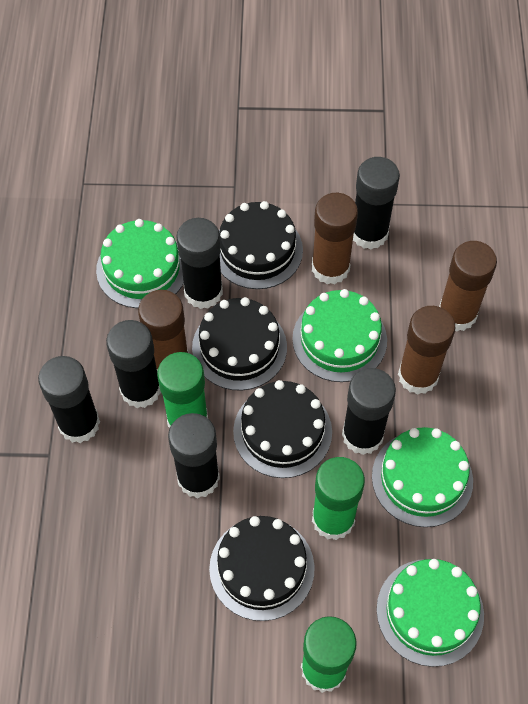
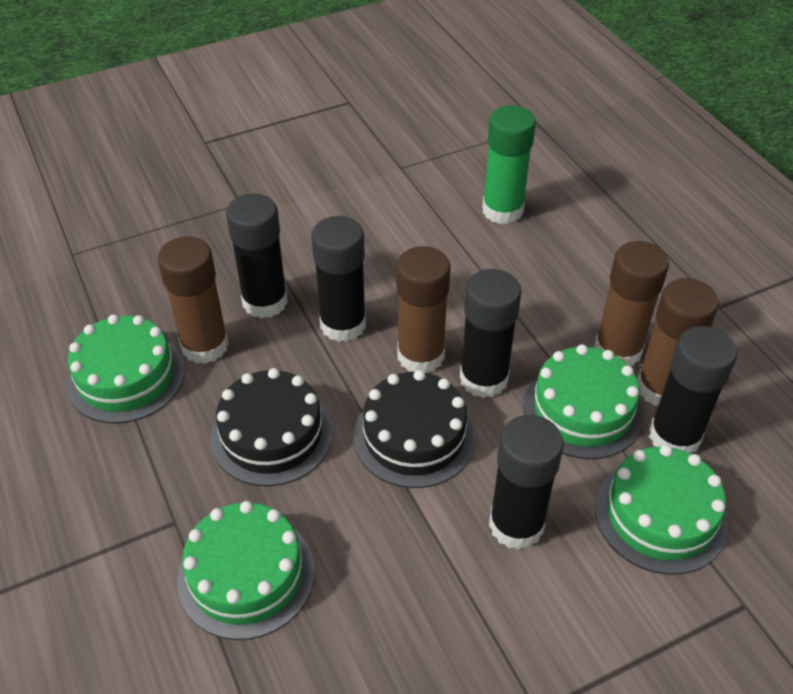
black cake: [192,297,287,391] [209,516,315,621] [219,201,303,289] [233,380,332,478] = 4 -> [210,368,333,486] [354,370,476,488] = 2
black glue stick: [38,356,100,443] [106,320,161,408] [168,413,220,499] [176,218,223,309] [342,368,396,455] [353,157,400,250] = 6 -> [226,194,288,318] [311,216,366,342] [460,269,522,398] [489,415,564,550] [649,326,737,454] = 5
green glue stick: [157,352,208,428] [301,616,357,693] [312,457,365,540] = 3 -> [482,105,536,224] = 1

